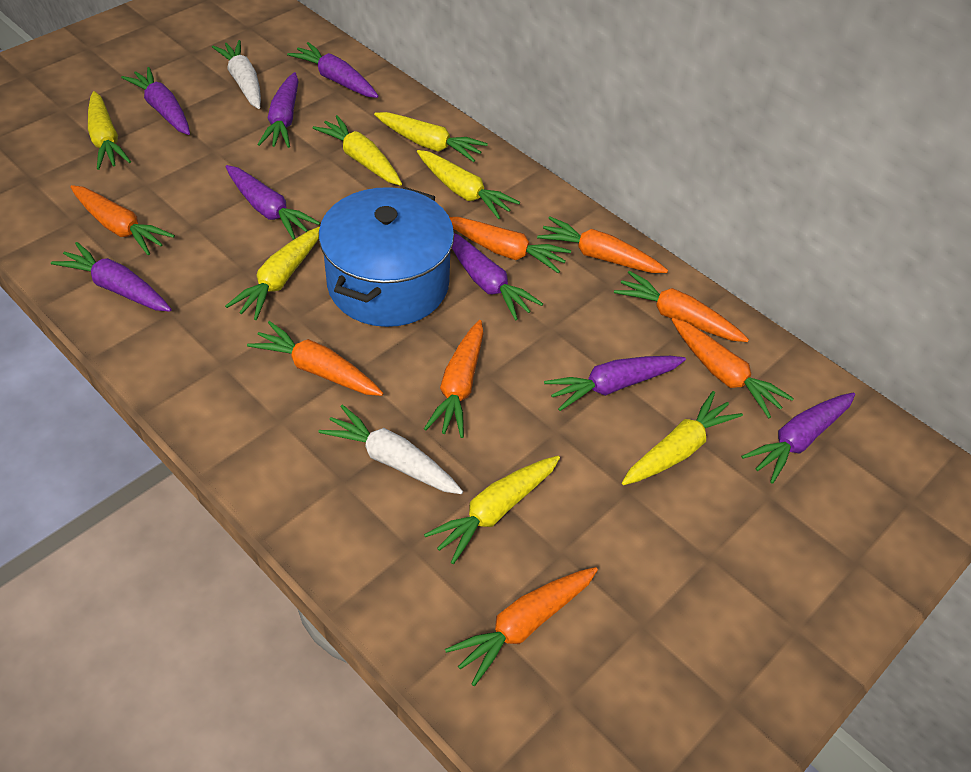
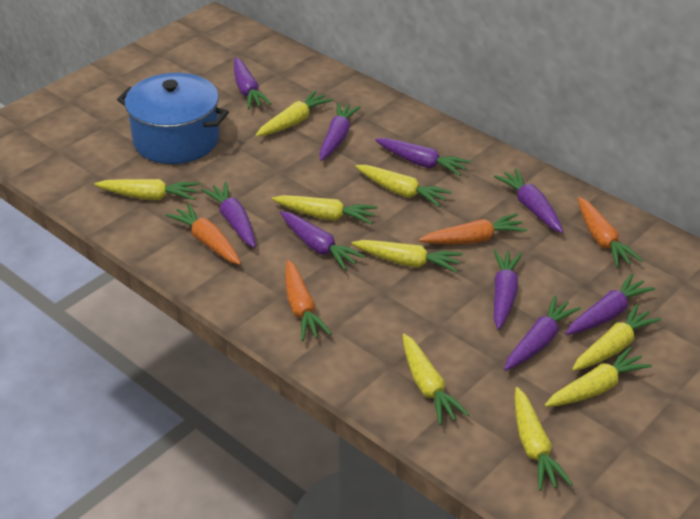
orange carrot: [70,185,175,255] [247,321,383,396] [424,320,484,438] [445,567,598,686] [449,217,571,273] [537,217,668,273] [614,271,749,342] [672,318,794,418] = 8 -> [166,203,241,265] [285,260,332,341] [419,213,527,244] [578,197,643,268] = 4
purple carrot: [51,242,172,312] [121,67,190,135] [225,165,320,240] [257,72,299,148] [287,42,379,98] [452,233,543,321] [544,356,686,411] [741,393,855,484] = 8 -> [201,182,256,248] [234,57,272,109] [280,211,365,270] [319,103,361,161] [375,138,471,176] [493,249,523,330] [494,169,563,233] [504,296,581,370] [566,273,655,335] = 9
white carrot: [212,40,261,109] [318,405,463,494] = 2 -> none = 0
yellow carrot: [88,91,131,170] [225,227,320,320] [313,115,402,186] [374,112,488,162] [417,150,520,219] [424,456,560,564] [622,391,743,485] = 7 -> [94,179,199,200] [256,90,333,137] [272,195,378,224] [352,240,463,273] [355,165,452,207] [403,334,470,425] [515,387,573,491] [545,347,652,407] [572,304,661,371] = 9

